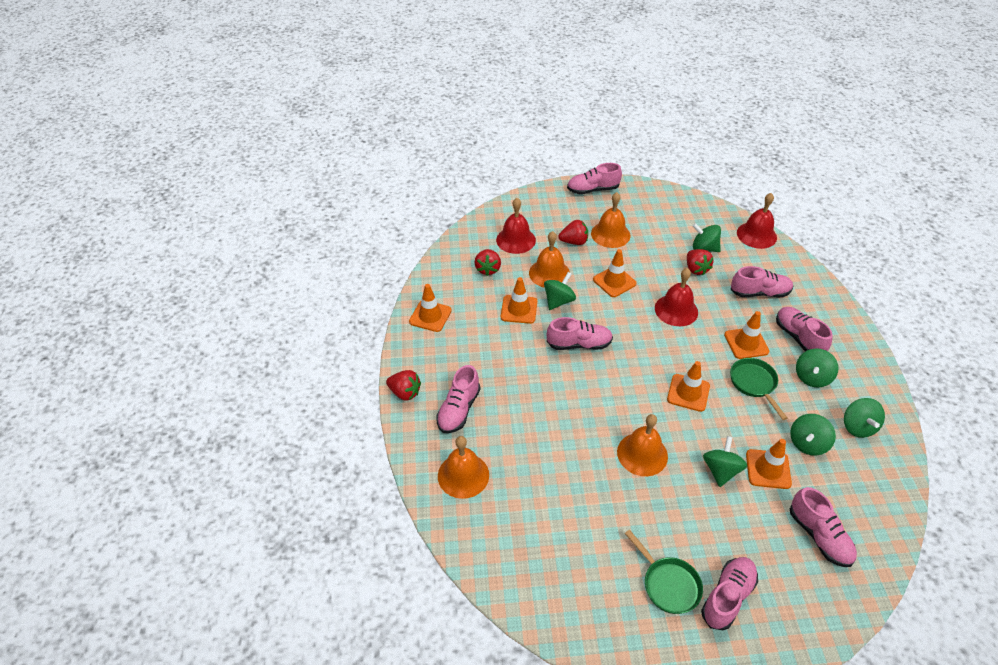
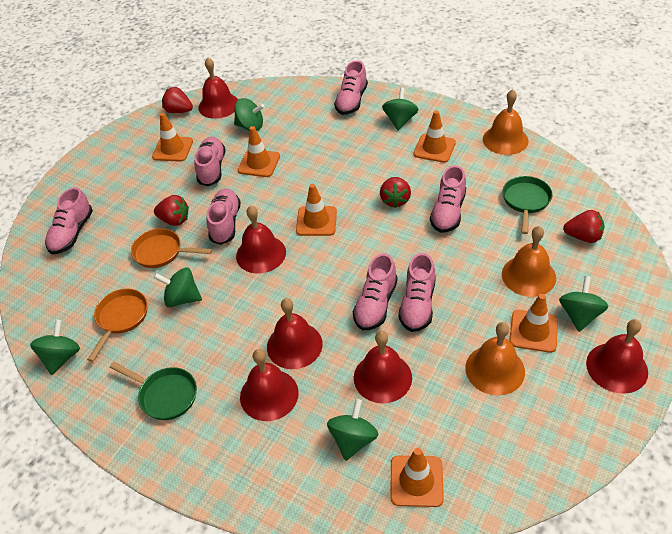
orange bell: [438,436,489,499] [529,231,570,288] [591,192,630,248] [617,414,668,476] = 4 -> [465,322,525,396] [483,89,529,155] [502,226,556,297] = 3
orange pan: none = 0 -> [87,289,148,362] [131,228,212,268] = 2
red bell: [496,198,536,254] [655,268,698,326] [737,193,777,249] = 3 -> [198,58,238,119] [236,206,286,274] [240,349,299,421] [267,298,323,369] [354,331,412,403] [586,319,648,394] = 6

